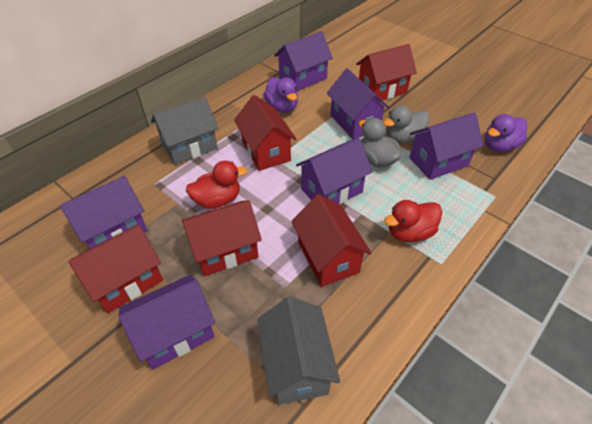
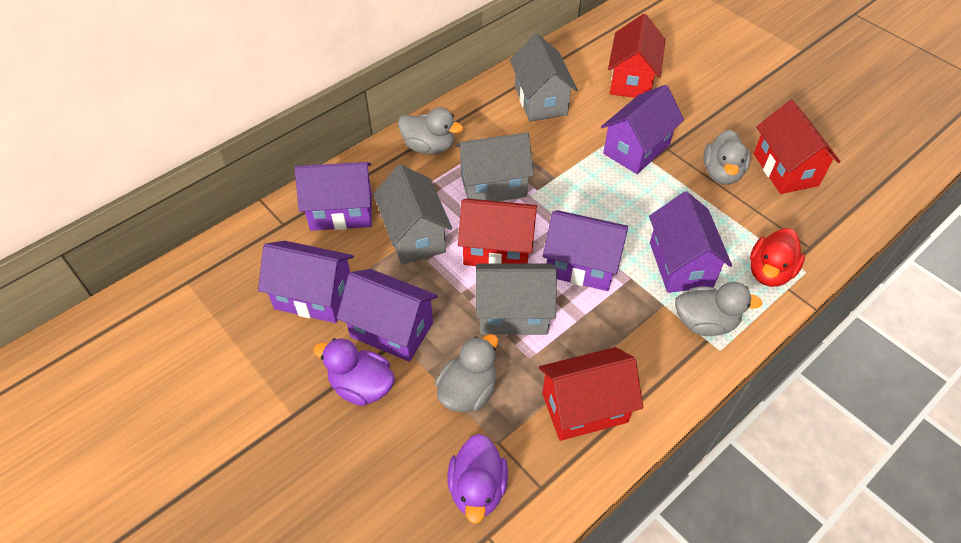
grey duck: [359,118,401,168] [383,105,430,143] = 2 -> [398,107,463,154] [435,334,498,412] [675,282,762,336] [703,130,750,185] = 4
grey house: [151,97,218,165] [257,296,340,405] = 2 -> [373,164,452,265] [455,132,534,201] [476,263,557,335] [510,34,578,122] = 4
red duck: [186,161,247,209] [384,200,442,242] = 2 -> [750,228,805,287] = 1
red house: [69,225,163,313] [182,200,262,276] [234,95,296,171] [291,194,371,287] [356,44,417,101] = 5 -> [458,198,537,266] [539,347,643,441] [608,14,666,98] [753,100,840,194] = 4

